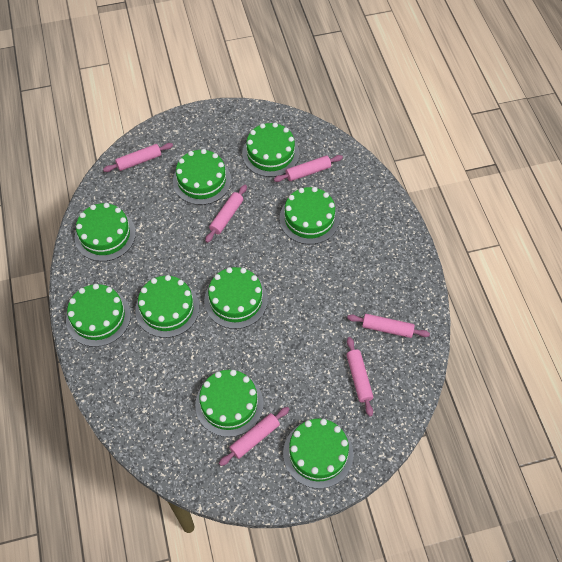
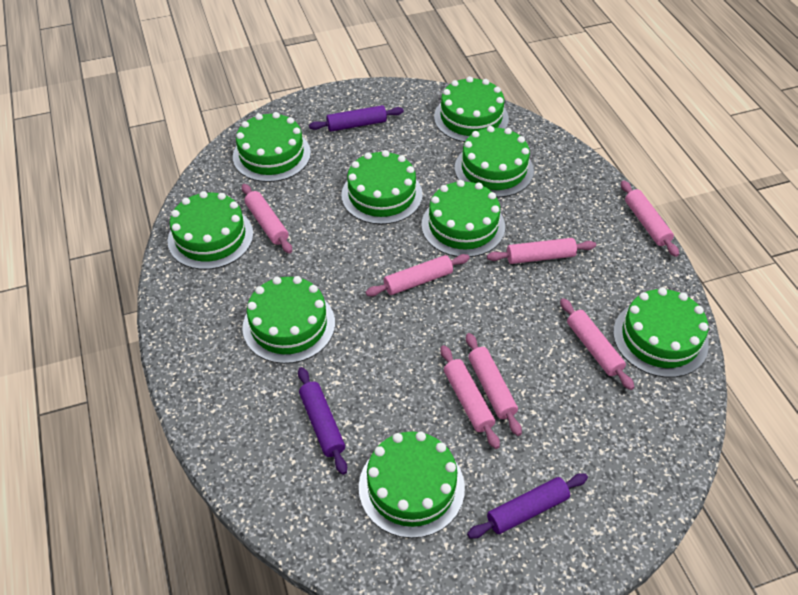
pink rolling pin: [103,143,173,172] [205,185,247,243] [219,407,290,466] [274,155,343,182] [346,337,373,417] [347,314,430,338] = 6 -> [242,184,292,254] [365,254,470,297] [440,345,500,449] [466,333,522,436] [487,238,596,264] [560,298,634,390] [621,180,679,257] = 7
purple rolling pin: none = 0 -> [298,367,347,475] [309,105,404,132] [467,473,588,539] = 3

